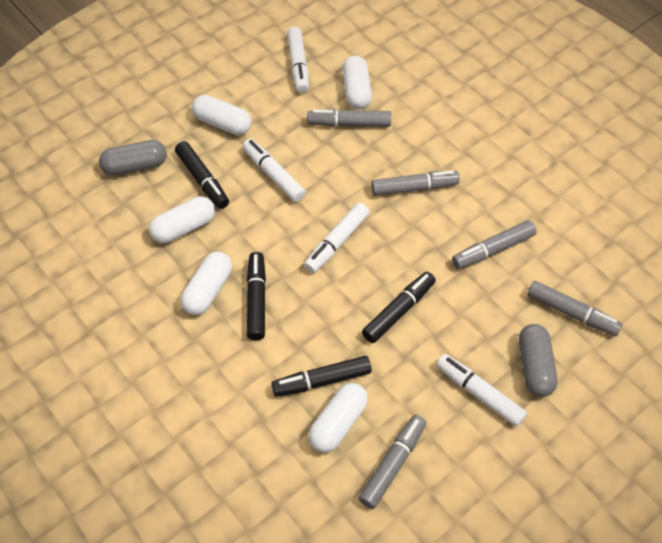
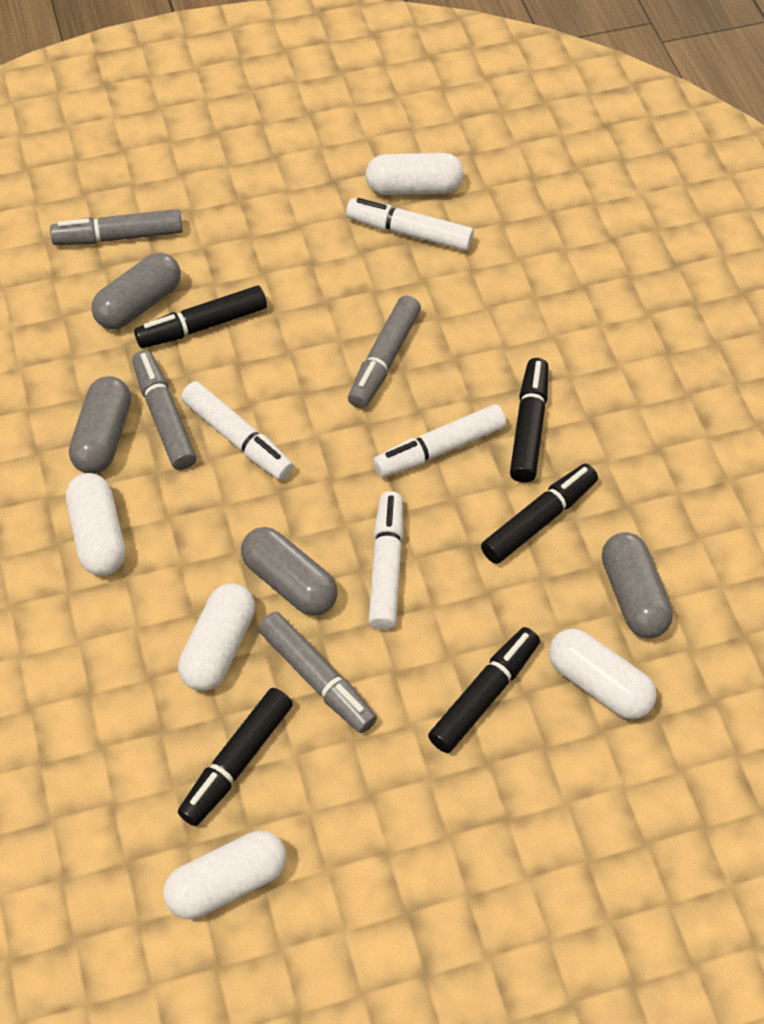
black marker: [175,141,229,209] [247,252,266,340] [271,356,372,397] [362,272,436,343] = 4 -> [134,285,267,348] [178,688,293,826] [428,627,540,753] [481,464,598,564] [510,358,548,483] = 5
grey capsule: [99,140,167,176] [519,324,557,397] = 2 -> [69,376,131,474] [91,253,181,329] [241,527,338,616] [602,532,673,638] = 4
grey marker: [307,109,391,127] [358,415,426,509] [371,170,460,196] [452,220,537,269] [527,281,623,336] = 5 -> [50,209,183,245] [132,350,197,470] [258,612,377,733] [348,295,421,409] = 4

